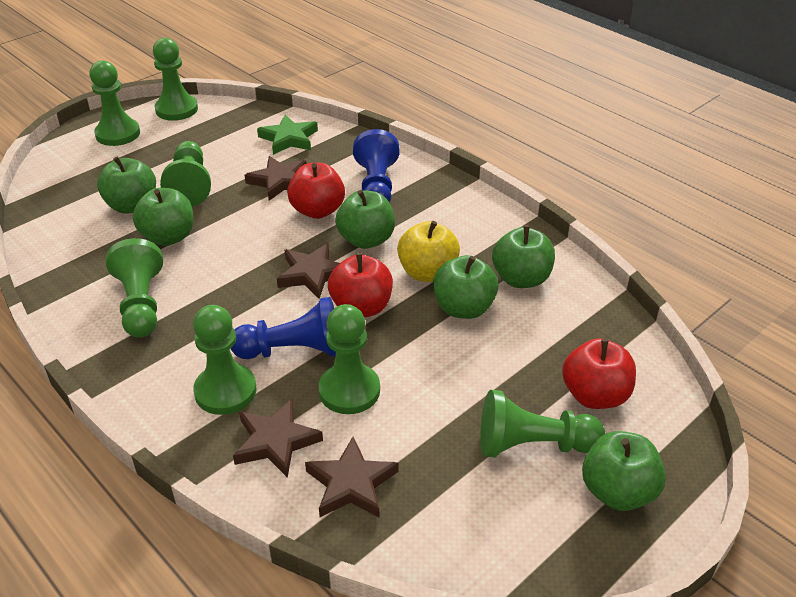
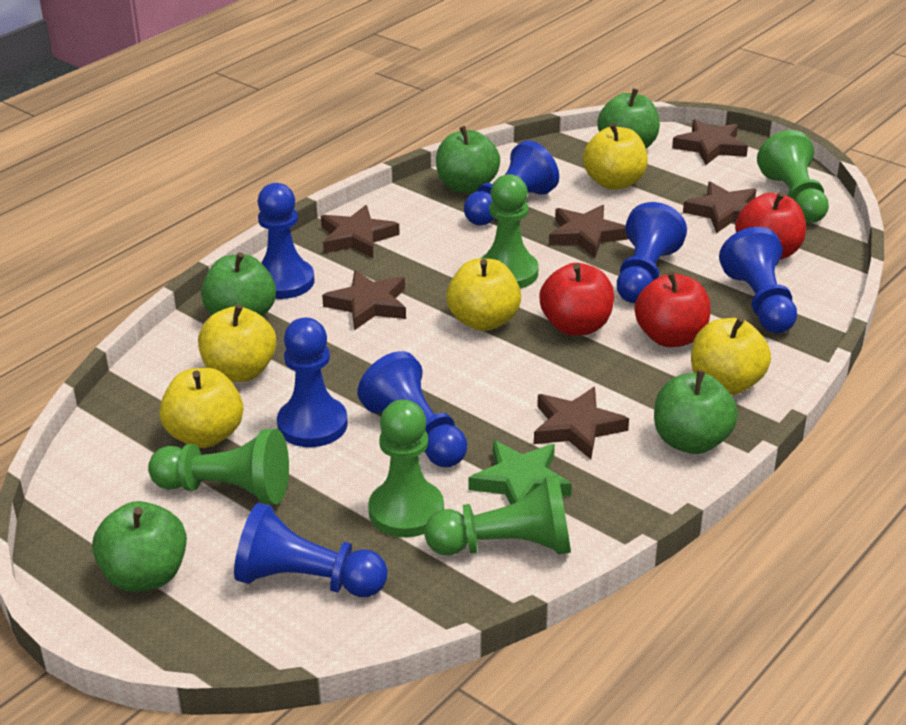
blue pawn: [231,297,336,359] [353,129,399,203] = 2 -> [234,503,388,597] [258,183,314,299] [277,318,348,447] [357,351,467,467] [464,140,559,226] [617,202,687,303] [719,227,797,333] = 7
brown star: [233,399,323,478] [245,156,307,201] [277,243,340,299] [305,437,398,518] = 4 -> [321,205,400,258] [322,270,406,330] [534,387,629,459] [549,205,629,258] [672,119,748,165] [683,182,756,233] = 6
green apple: [97,156,156,214] [133,188,194,246] [335,190,395,249] [433,255,499,319] [492,225,555,288] [582,431,666,511] = 6 -> [92,501,187,592] [201,252,276,317] [436,126,500,194] [597,88,660,149] [654,370,738,454] = 5
green pawn: [89,61,140,146] [106,238,163,338] [153,38,198,121] [160,141,211,207] [193,305,257,415] [318,304,380,414] [480,390,605,457] = 7 -> [148,429,289,504] [368,399,444,537] [425,475,571,556] [481,174,539,289] [757,130,829,223] = 5
yellow apple: [397,221,460,282] = 1 -> [159,368,243,448] [198,304,276,382] [446,258,521,331] [583,123,648,190] [691,317,771,395] = 5

